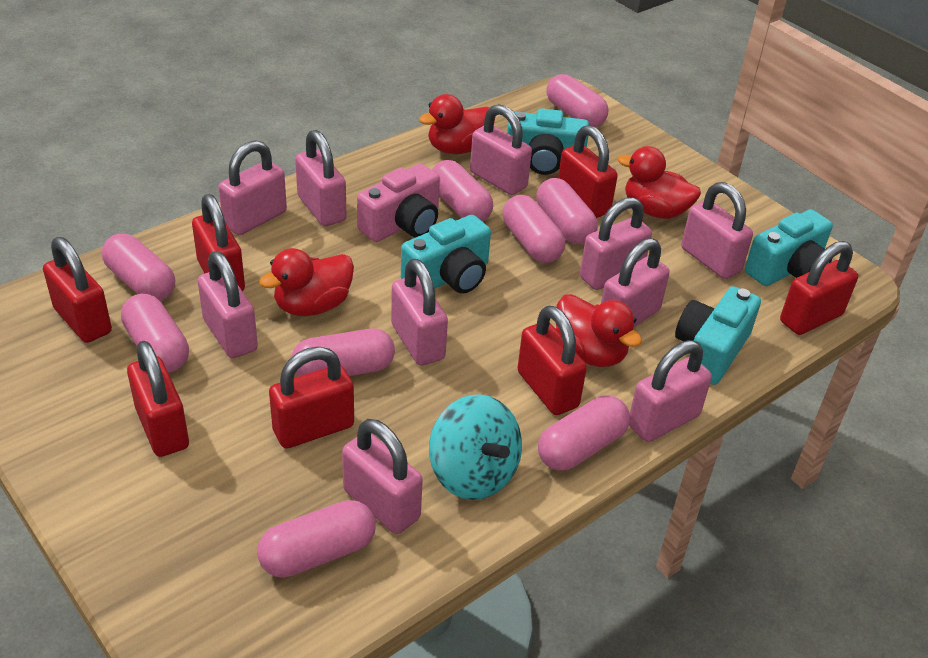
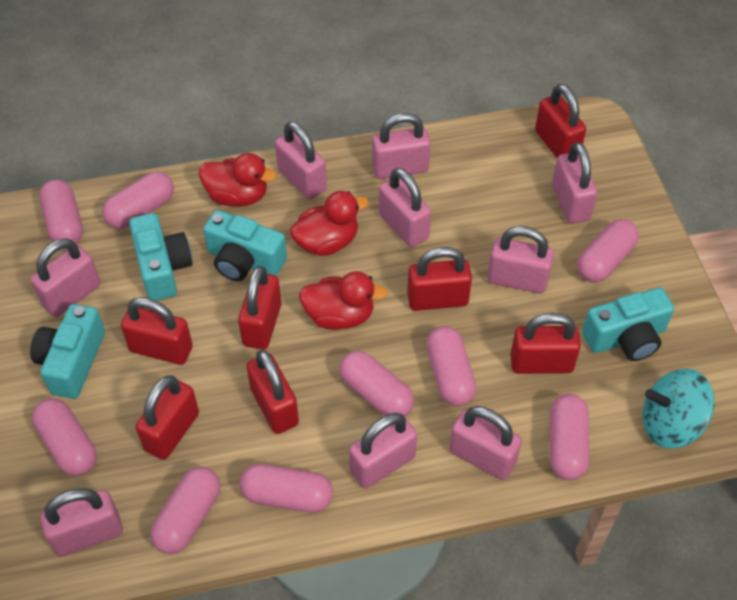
pink camera: [357,164,440,242] = 1 -> none = 0
pink padlock: [198,251,258,359] [218,140,287,235] [295,130,347,226] [342,419,423,534] [391,259,448,366] [470,104,532,195] [580,197,652,290] [601,238,670,327] [629,340,712,442] [681,182,753,279] = 10 -> [31,238,101,317] [40,488,123,557] [275,121,327,199] [349,413,417,489] [372,113,431,179] [379,168,431,247] [449,406,522,480] [487,226,554,294] [552,142,597,224] = 9
red duck: [259,248,354,316] [419,94,495,154] [555,294,642,367] [617,146,701,219] = 4 -> [199,153,277,207] [290,191,369,256] [299,271,388,330] = 3

